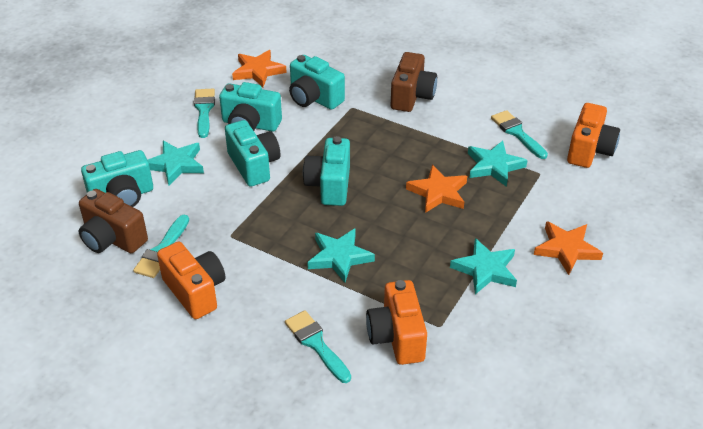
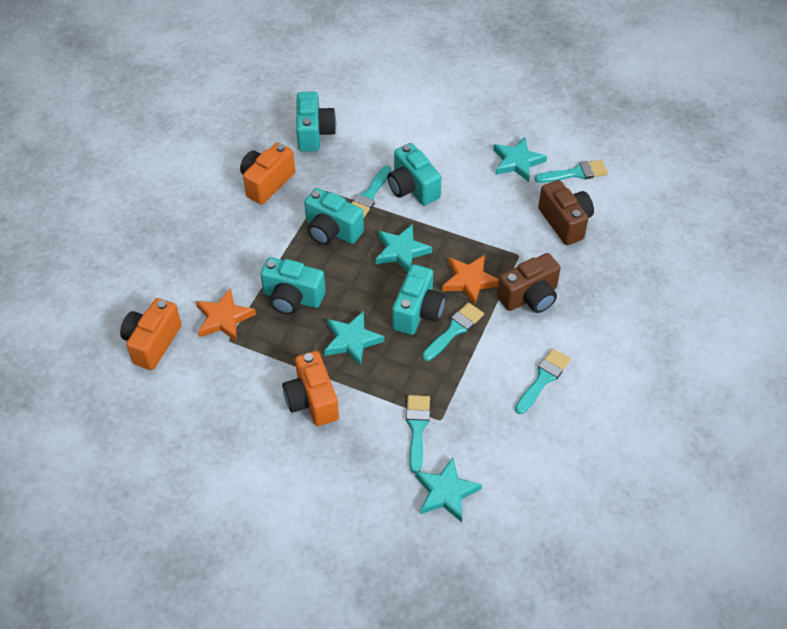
orange star: [232,50,287,87] [406,165,467,213] [534,221,603,275] = 3 -> [196,288,256,341] [442,255,499,306] = 2
turquoise brush: [133,215,189,278] [194,89,215,138] [285,310,351,383] [491,110,548,159] = 4 -> [351,165,391,218] [406,395,430,473] [422,302,484,361] [515,349,571,414] [535,160,608,183] = 5

